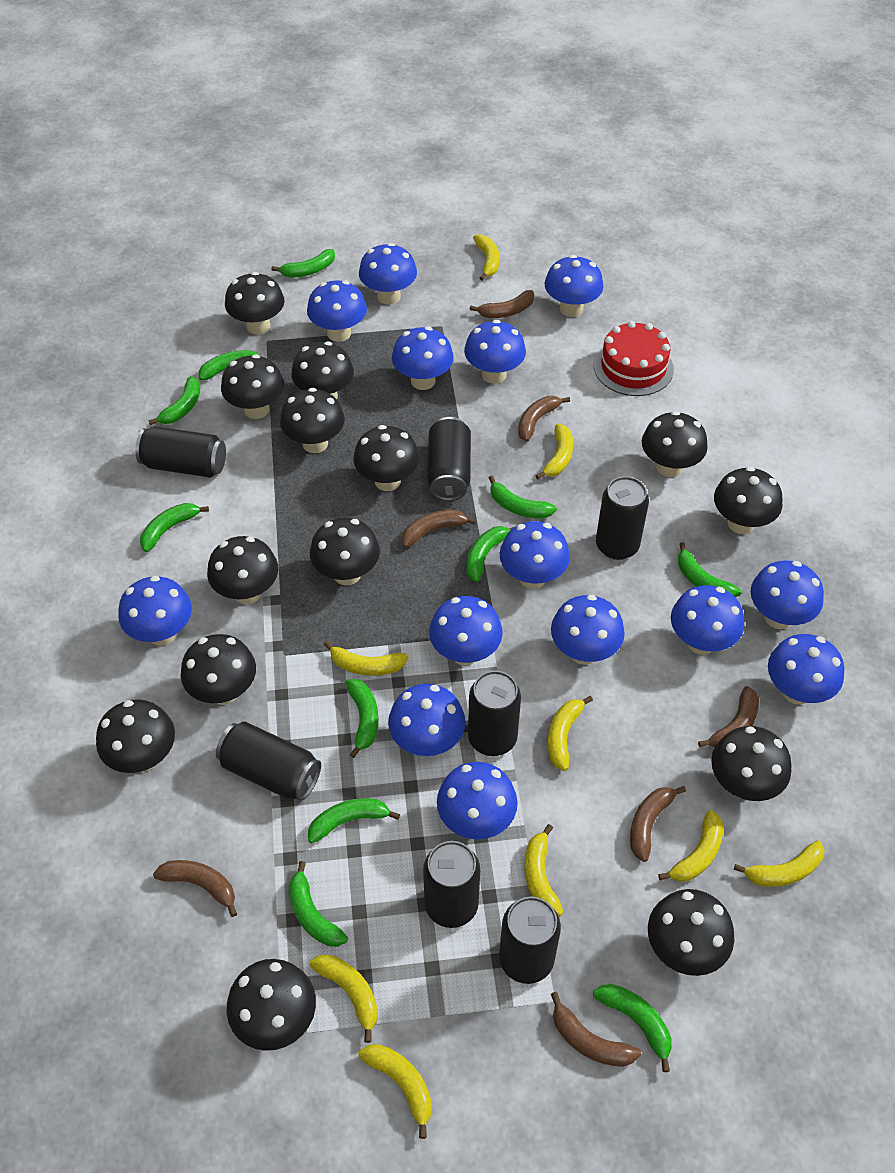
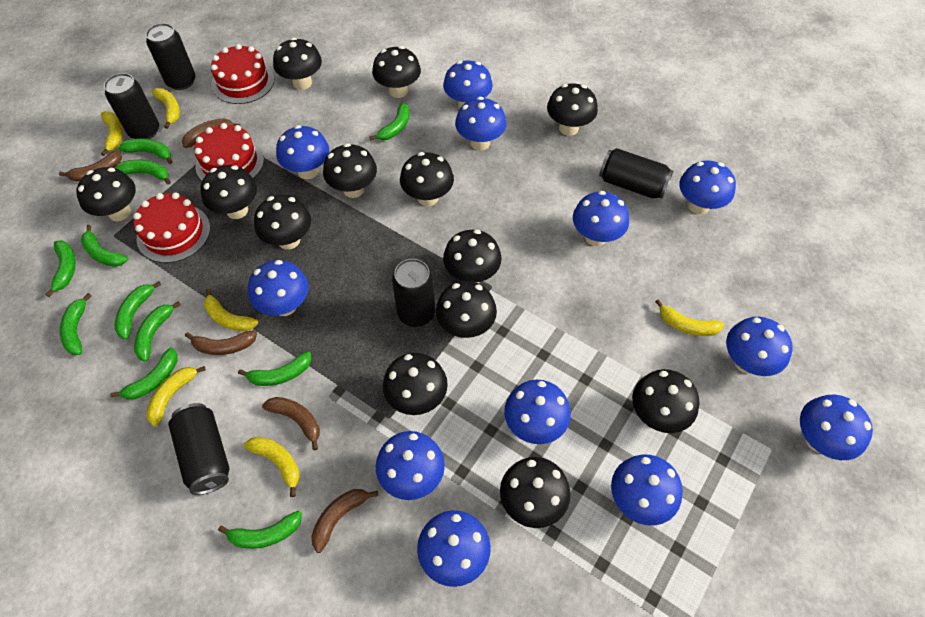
black can: [136,426,226,478] [216,721,321,801] [423,841,480,928] [427,417,471,501] [468,671,521,756] [499,897,561,984] [596,476,649,560] = 7 -> [104,73,159,139] [146,23,195,90] [168,403,230,495] [392,259,435,327] [599,148,673,199] = 5
black mushroom: [96,699,175,773] [181,634,256,705] [207,536,278,604] [221,354,284,419] [225,272,285,335] [226,959,316,1051] [280,388,345,453] [291,341,354,399] [310,518,380,586] [353,425,419,491] [642,411,708,477] [648,889,734,976] [711,726,792,801] [714,467,783,534] = 14 -> [76,167,136,221] [200,165,257,219] [254,195,311,250] [273,38,322,90] [323,143,377,198] [372,46,421,98] [383,353,448,415] [400,152,454,206] [436,281,497,338] [443,229,501,283] [500,457,571,528] [547,83,598,136] [632,369,699,433] = 13
blue mushroom: [118,576,192,645] [307,280,367,342] [359,243,417,305] [388,684,466,756] [392,327,454,390] [429,596,503,666] [437,762,518,840] [464,320,526,384] [500,521,570,589] [545,255,604,317] [551,595,625,665] [671,585,744,655] [751,561,824,629] [768,634,844,705] = 14 -> [248,260,309,316] [276,125,329,179] [376,431,445,500] [417,510,491,587] [443,60,493,109] [455,97,506,150] [504,380,571,444] [573,191,629,246] [611,455,683,525] [679,160,736,215] [726,317,793,376] [800,395,873,460] = 12
brown banana: [153,860,237,917] [401,510,477,547] [470,290,534,318] [518,396,570,442] [551,992,641,1067] [630,786,686,862] [698,686,759,747] = 7 -> [59,151,122,182] [182,118,240,148] [185,330,257,355] [262,397,320,450] [311,489,378,553] = 5
red cake: [594,321,674,396] = 1 -> [133,192,210,263] [194,123,264,181] [211,44,274,104] = 3
yellow banana: [309,955,378,1043] [324,641,408,676] [358,1044,432,1139] [473,234,499,281] [524,824,563,916] [535,424,573,479] [548,696,593,771] [658,810,723,882] [734,841,825,887] = 9 -> [101,111,123,156] [146,366,206,427] [151,88,180,129] [204,289,258,331] [244,437,300,497] [655,299,724,336] = 6

